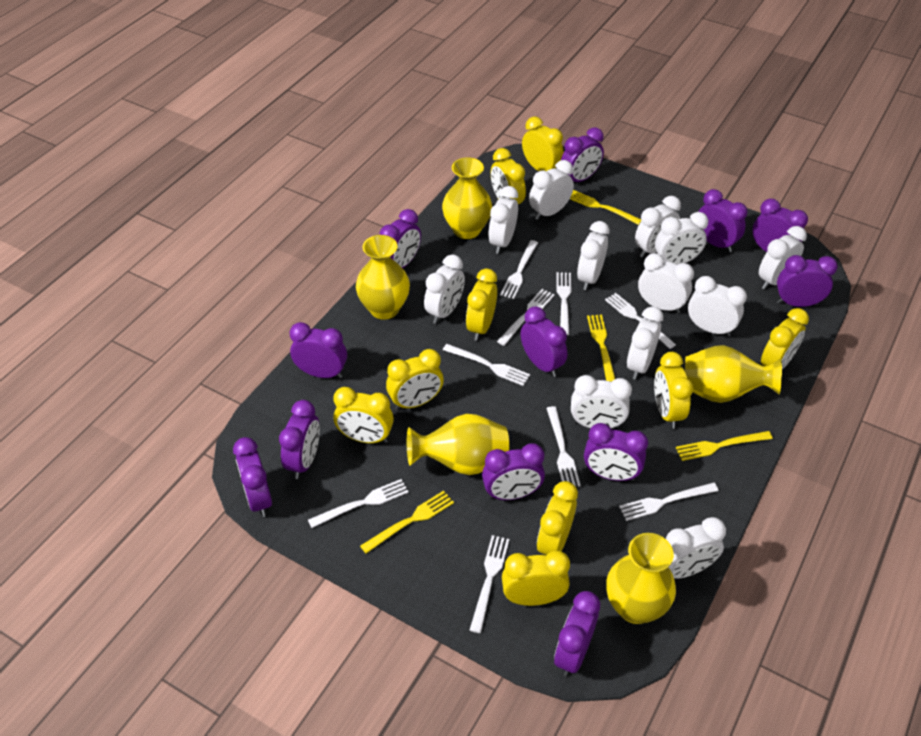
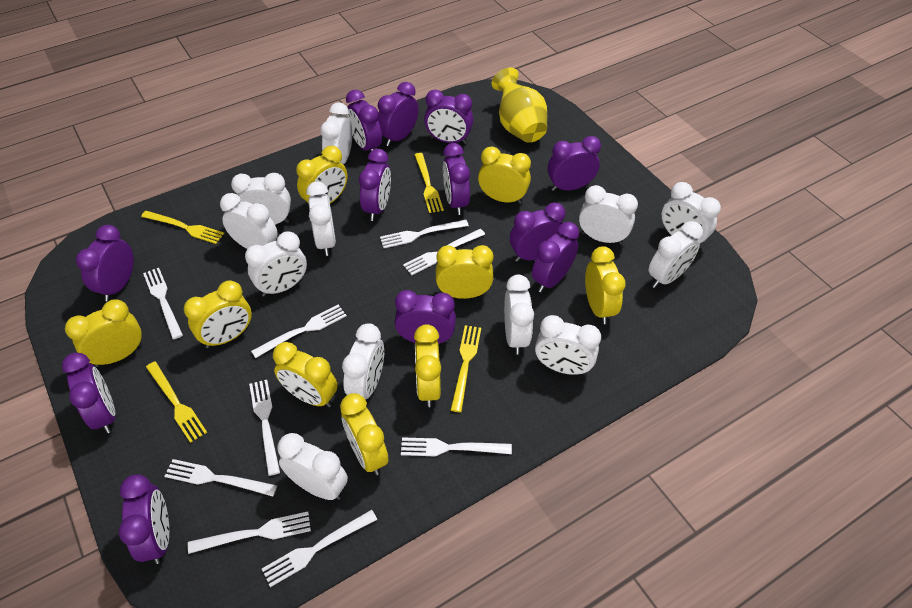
yellow vase: [356,235,410,320] [407,414,509,475] [442,157,492,239] [606,533,676,624] [685,345,782,403] = 5 -> [491,68,547,143] = 1

